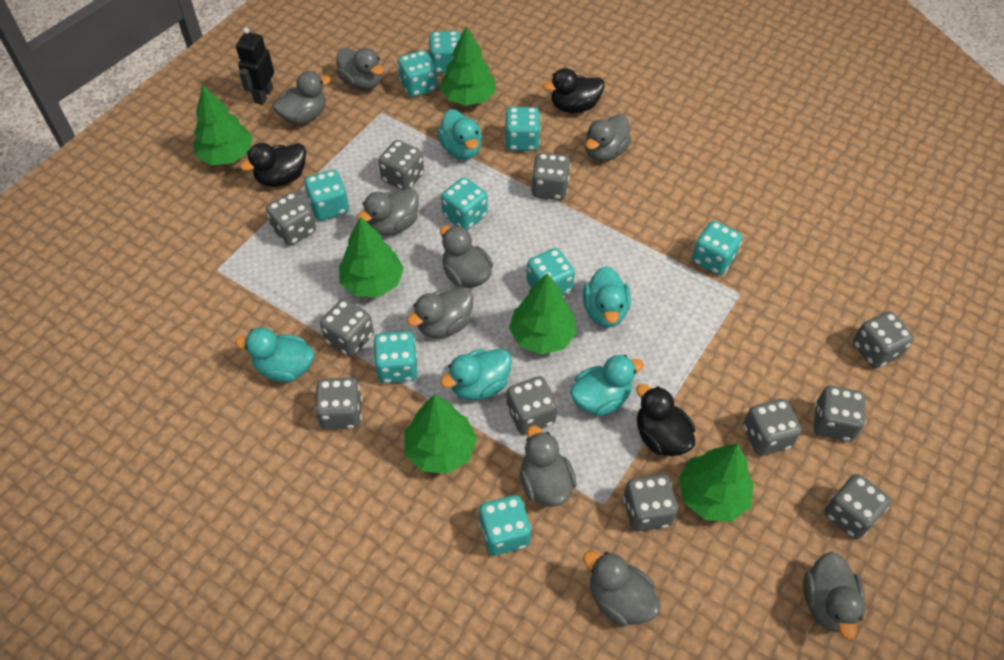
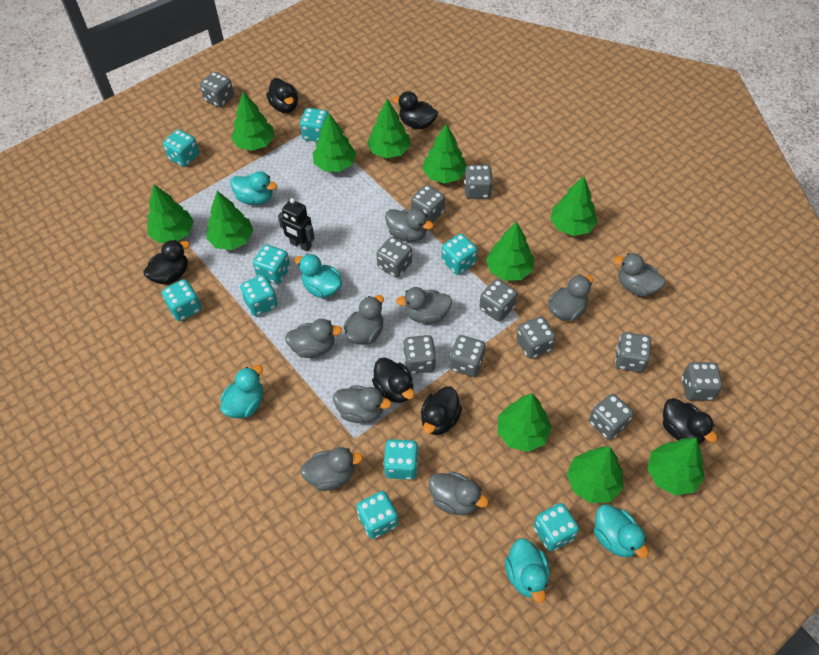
black duck: [240,143,306,187] [543,68,604,113] [636,384,695,456] = 3 -> [143,240,190,284] [266,78,298,113] [372,357,414,403] [392,91,438,129] [421,386,462,435] [663,398,717,444] = 6
green tree: [193,85,253,165] [339,216,404,297] [404,394,477,474] [440,26,496,106] [509,273,577,355] [678,443,754,522] = 6 -> [147,185,194,243] [206,191,253,250] [231,92,275,151] [313,114,357,172] [367,99,410,158] [422,124,466,183] [486,221,534,281] [498,393,552,452] [550,176,597,236] [567,447,623,503] [647,438,705,495] = 11

